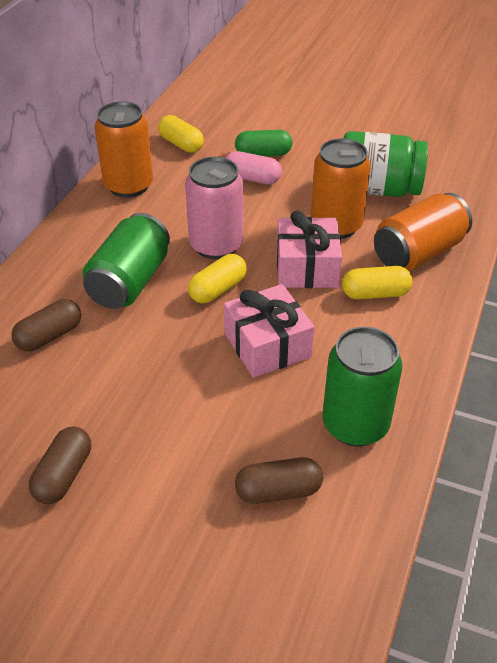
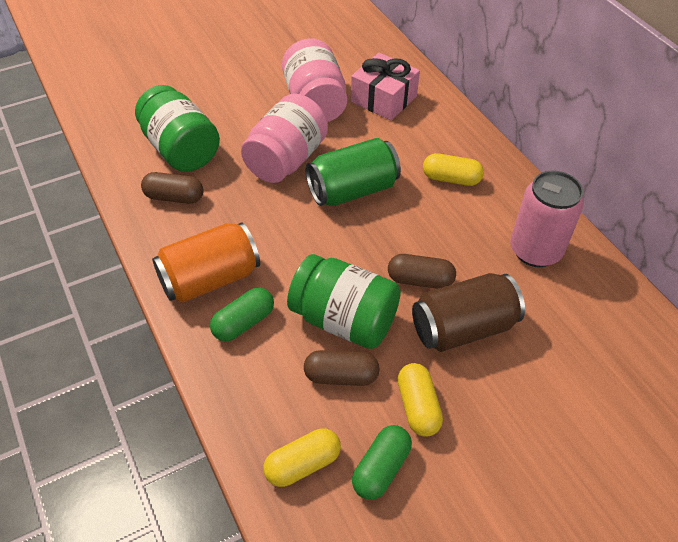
brown can: none = 0 -> [412,273,525,352] = 1
green can: [83,213,170,309] [322,327,403,447] = 2 -> [306,138,401,206] = 1
green capsule: [235,130,292,156] = 1 -> [210,288,274,341] [352,425,412,500] = 2
green jar: [344,131,428,197] = 1 -> [135,85,220,172] [287,254,401,349] = 2
orange can: [94,101,153,198] [311,138,371,239] [374,193,472,271] = 3 -> [152,222,260,303] = 1
pink capsule: [226,151,282,184] = 1 -> none = 0
pink gift: [224,284,314,378] [277,211,342,288] = 2 -> [351,53,420,120] = 1
pink jar: none = 0 -> [241,93,328,183] [282,38,347,122] = 2

